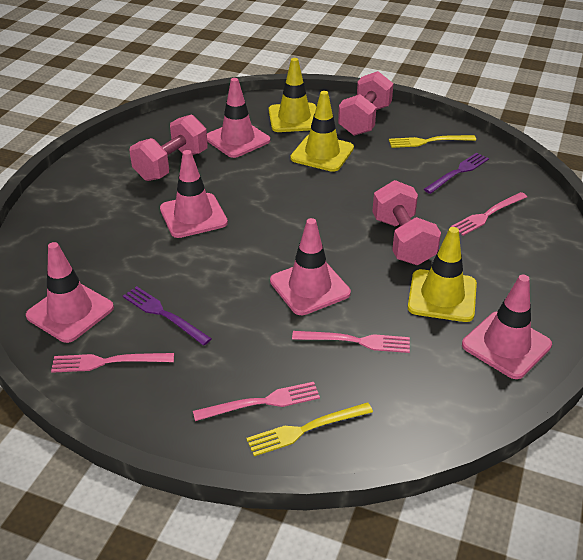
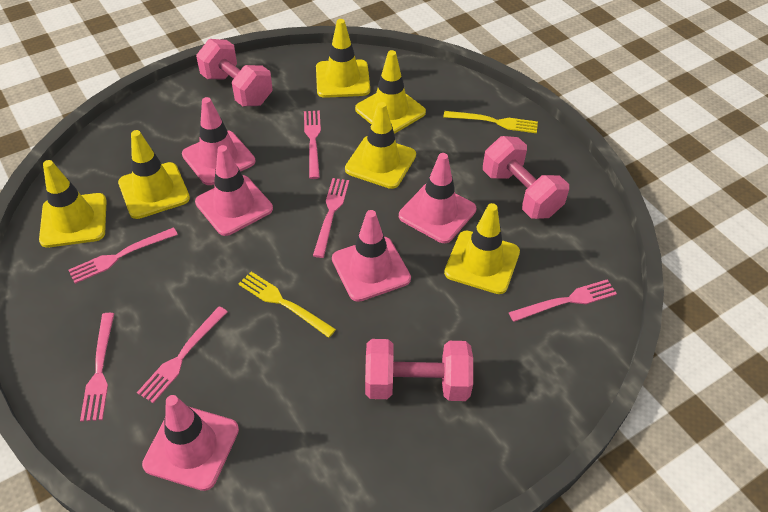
pink fork: [51,353,174,373] [193,382,320,421] [292,331,410,353] [451,192,527,236] = 4 -> [69,227,178,284] [80,313,114,422] [137,306,228,403] [304,111,321,179] [313,178,349,258] [509,279,617,322] = 6
purple fork: [123,286,212,346] [424,153,489,194] = 2 -> none = 0
yellow traffic cone: [269,58,316,132] [290,91,354,172] [408,227,477,322] = 3 -> [39,160,107,248] [118,130,190,219] [316,19,370,98] [345,102,416,189] [355,50,426,134] [444,203,520,294] = 6

